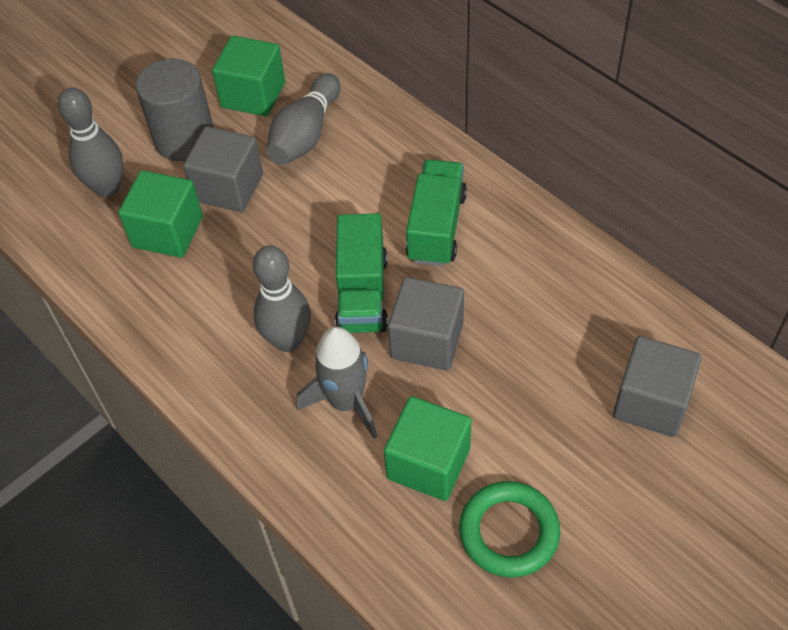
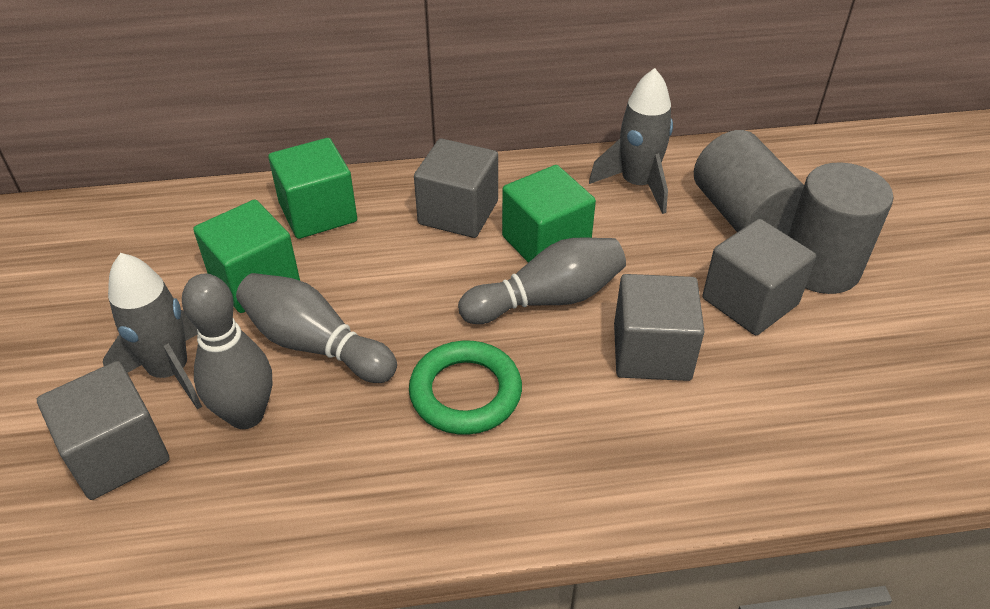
green truck: [335,213,388,333] [406,159,467,266] = 2 -> none = 0
grey cube: [183,126,263,212] [388,277,464,371] [613,336,702,437] = 3 -> [37,361,169,500] [414,139,498,238] [614,274,705,381] [703,219,816,335] = 4
grey cylinder: [136,59,214,161] = 1 -> [694,130,804,235] [788,162,893,294] = 2
grey rocket: [296,327,377,439] = 1 -> [103,253,202,409] [589,68,673,214] = 2

